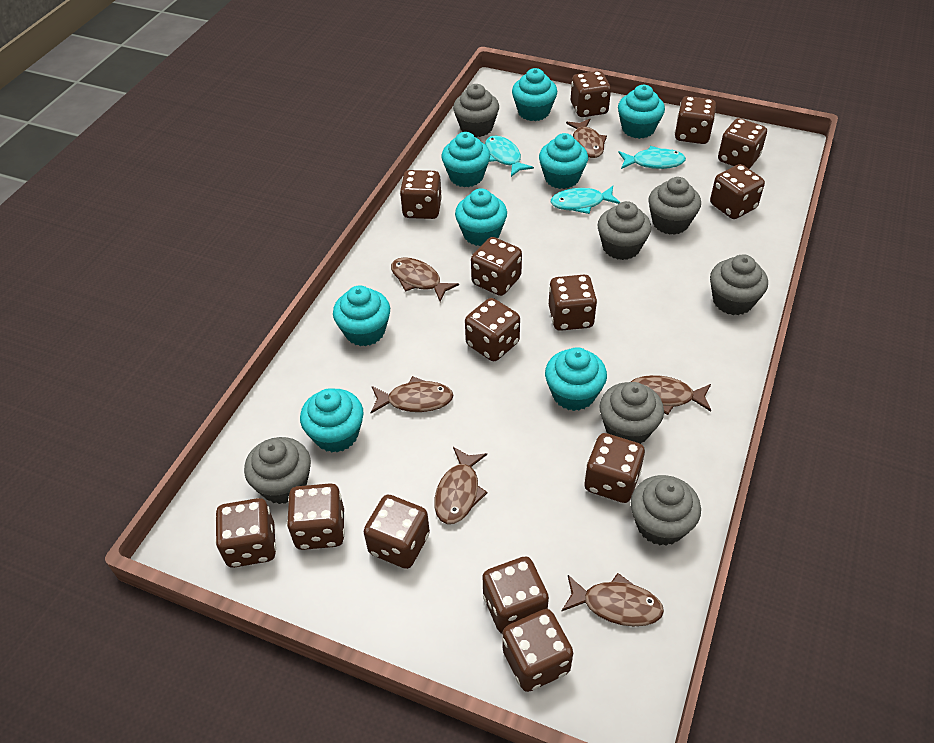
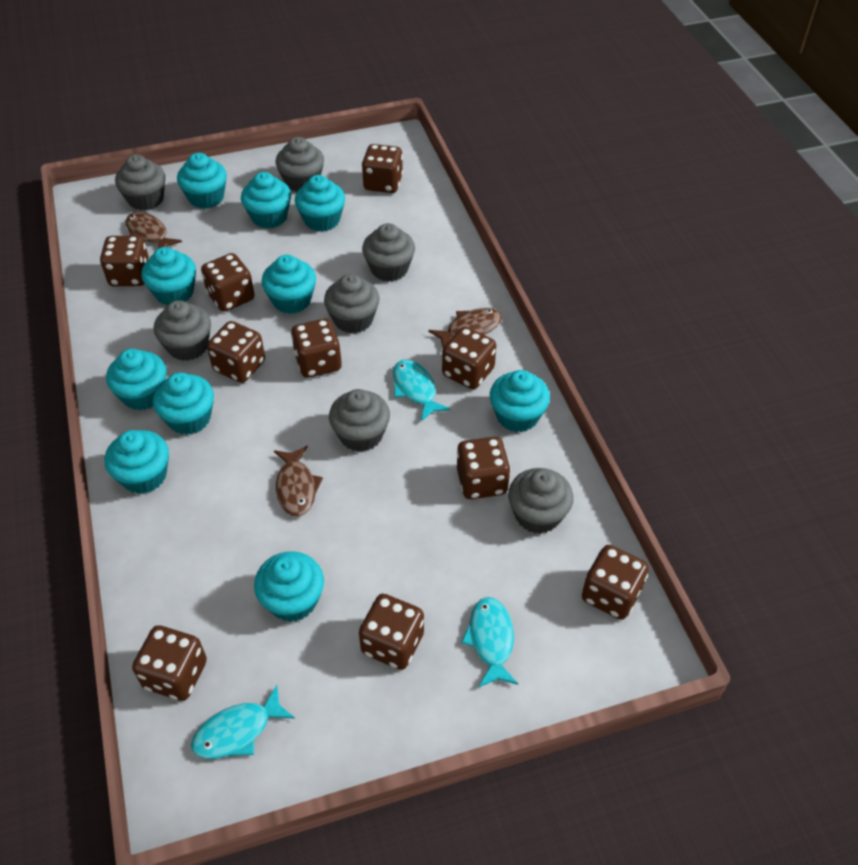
brown dice: [215,498,276,568] [287,483,345,550] [364,495,430,569] [400,170,442,219] [465,298,520,361] [471,237,522,296] [482,556,549,634] [502,609,573,692] [549,275,597,331] [571,71,611,117] [584,433,645,503] [675,96,716,144] [710,164,765,219] [718,118,767,169] = 14 -> [100,236,149,286] [132,625,207,701] [201,253,255,312] [207,321,265,383] [291,319,342,378] [359,594,424,670] [362,144,403,193] [442,327,496,389] [457,437,511,499] [582,545,649,620] = 10
brown fish: [370,376,453,413] [391,257,459,302] [434,447,488,524] [561,573,664,626] [566,119,607,158] [631,375,711,415] = 6 -> [126,212,182,249] [274,446,323,516] [428,308,502,348] = 3
turquoise cupcake: [300,389,364,453] [333,286,390,346] [441,132,490,187] [455,188,507,246] [512,68,557,121] [539,133,588,189] [545,347,607,411] [618,85,665,139] = 8 -> [105,430,169,494] [106,349,166,411] [141,247,196,306] [153,372,214,435] [177,153,227,209] [241,172,291,229] [254,551,324,622] [261,255,316,314] [295,175,345,232] [490,370,550,432] = 10

